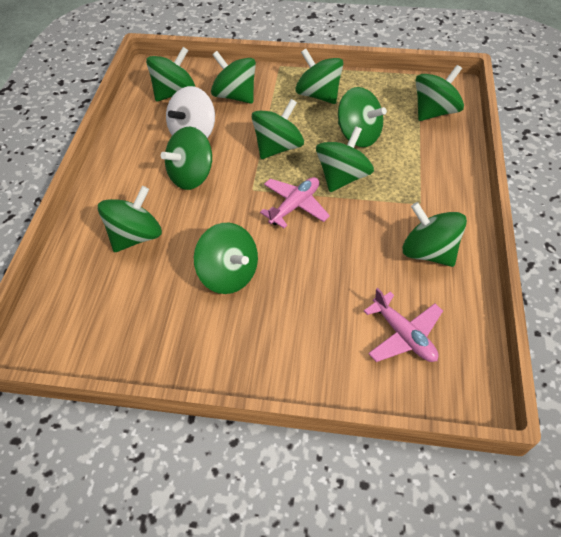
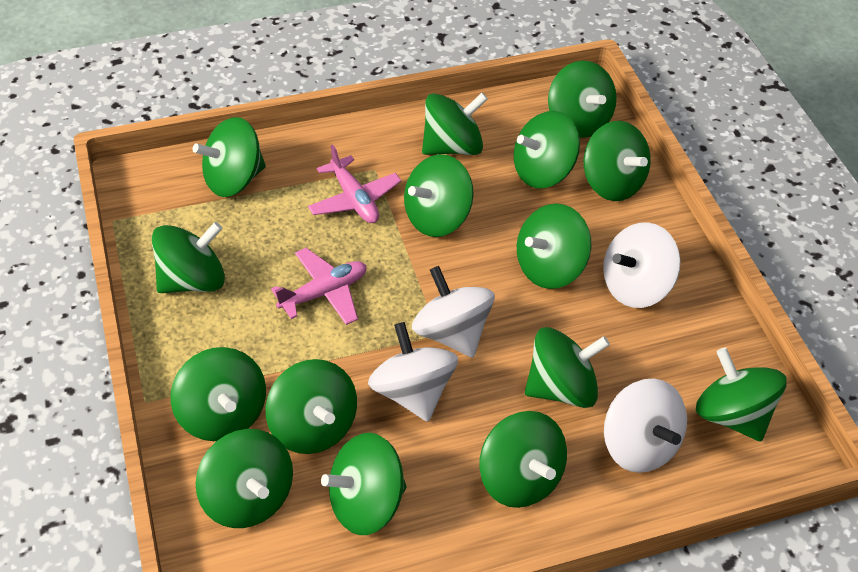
green spinning top: [98,186,162,252] [146,47,195,101] [161,127,212,190] [194,223,258,294] [211,51,256,104] [252,99,304,159] [295,49,343,104] [316,126,374,192] [338,87,387,147] [403,202,467,267] [416,65,464,121] = 11 -> [152,222,225,293] [171,347,266,441] [193,117,266,197] [196,429,293,528] [266,359,357,454] [321,433,407,535] [404,154,474,237] [422,93,488,155] [480,411,567,508] [514,111,580,189] [517,203,591,289] [525,327,610,408] [548,61,617,138] [584,121,651,201] [696,347,787,442] = 15
white spinning top: [166,86,215,138] = 1 -> [368,322,458,422] [412,266,495,358] [603,222,681,308] [604,378,687,473] = 4

